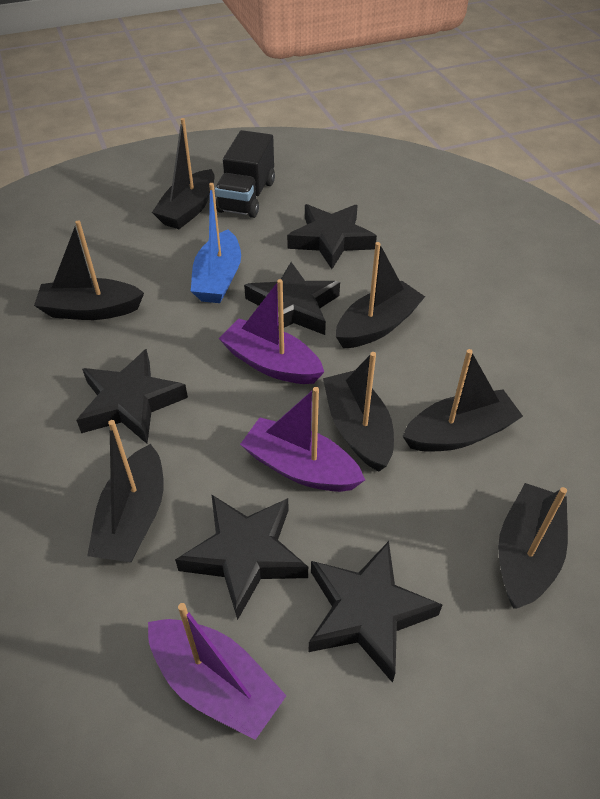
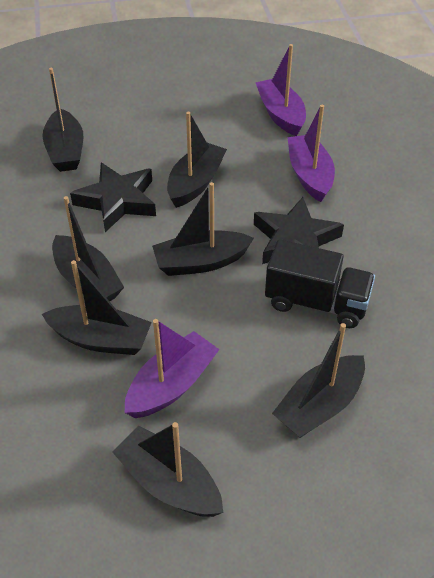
black star: [76,349,188,444] [175,494,308,620] [244,262,340,335] [287,204,377,269] [309,541,443,683] = 5 -> [70,163,156,232] [254,197,344,264] = 2
blue boat: [191,183,241,303] = 1 -> none = 0

